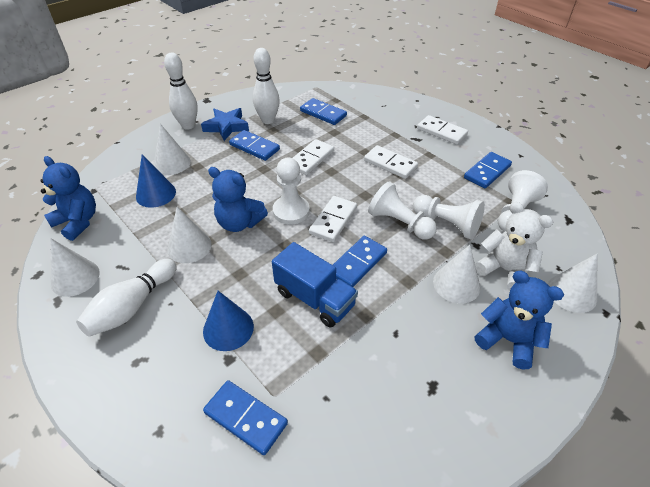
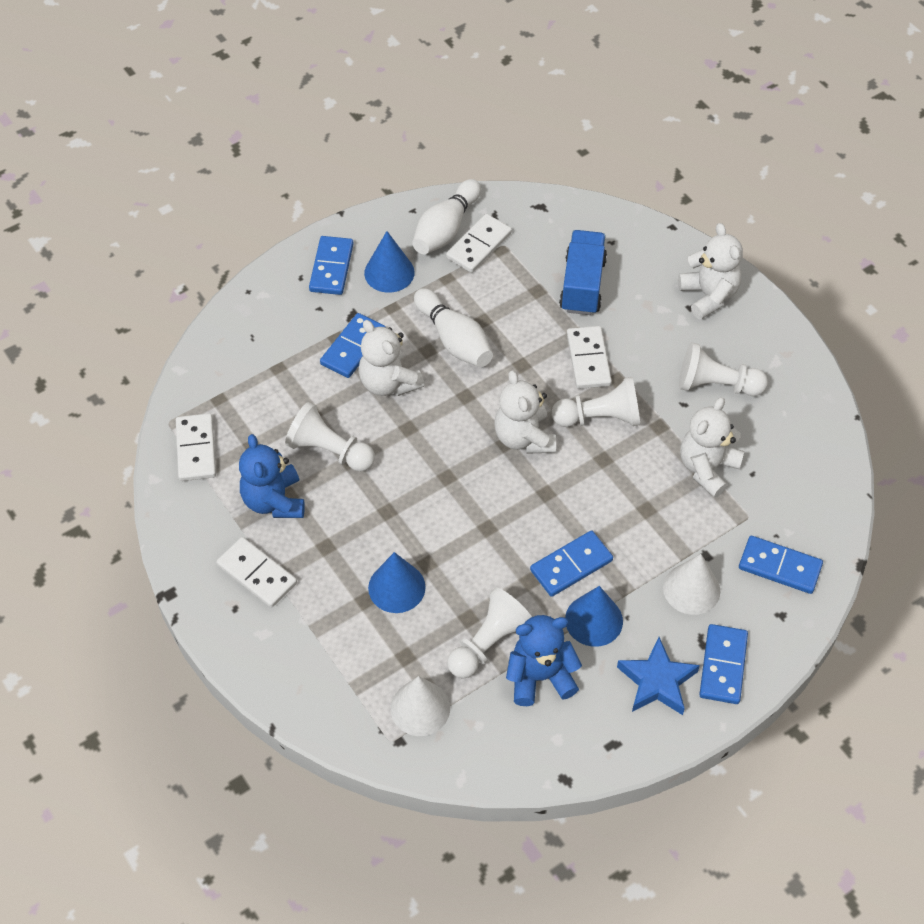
blue cone: [136,154,176,208] [203,291,254,351] = 2 -> [364,231,415,293] [368,552,426,613] [565,586,623,647] = 3
blue teddy bear: [41,156,96,241] [208,167,268,232] [475,271,564,369] = 3 -> [239,434,305,518] [506,615,582,706] = 2
white bowling pin: [76,259,177,337] [164,52,198,130] [253,48,280,124] = 3 -> [412,179,481,254] [414,288,493,367] = 2
white cone: [50,238,100,297] [154,124,191,175] [167,207,212,263] [433,245,481,304] [548,254,597,313] = 5 -> [391,676,450,736] [663,554,720,615] = 2
white teddy bear: [475,202,553,291] = 1 -> [358,320,424,396] [494,370,556,454] [678,223,743,320] [680,397,745,498] = 4

